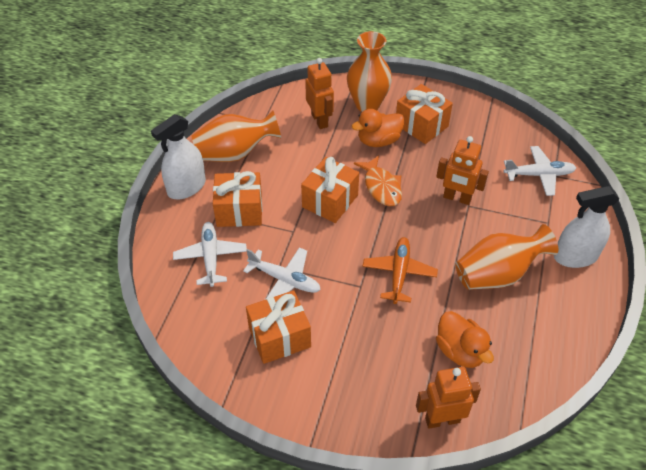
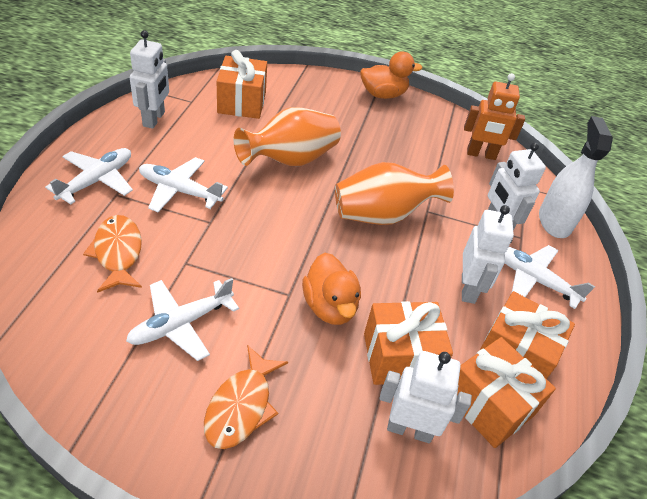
orange fish: [354,155,402,206] = 1 -> [83,215,142,293] [204,345,288,449] = 2
orange plane: [363,237,438,304] = 1 -> none = 0
orange robot: [305,58,334,129] [416,367,481,429] [436,136,489,205] = 3 -> [464,73,525,160] = 1
orange vase: [191,110,281,162] [347,31,392,112] [456,224,558,290] = 3 -> [234,107,341,166] [335,162,454,225] = 2
white plane: [173,222,247,287] [243,247,321,300] [504,146,576,196] = 3 -> [45,148,133,204] [126,278,239,361] [139,157,228,212] [505,245,595,309] = 4
white robot: none = 0 -> [130,30,169,129] [380,351,472,443] [462,205,514,304] [488,142,546,231] = 4
white spray bottle: [151,114,206,199] [554,186,619,268] = 2 -> [539,116,613,238] = 1

